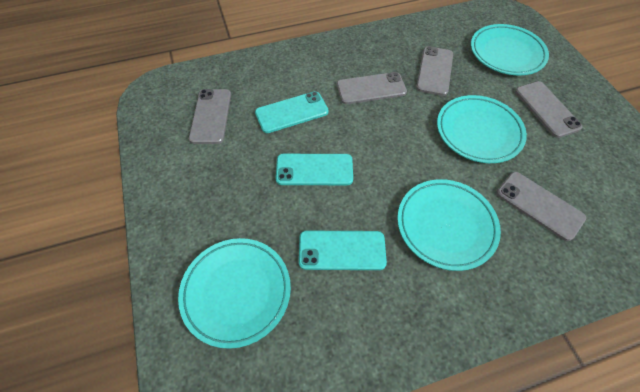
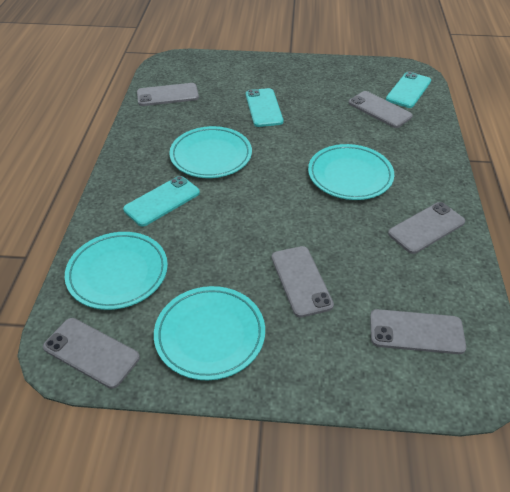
grey phone: [189,89,231,144] [337,72,407,104] [416,46,453,96] [496,172,586,241] [515,81,582,138] = 5 -> [43,318,140,389] [137,83,199,106] [272,246,334,318] [348,91,413,128] [370,309,466,354] [388,202,465,254] = 6

